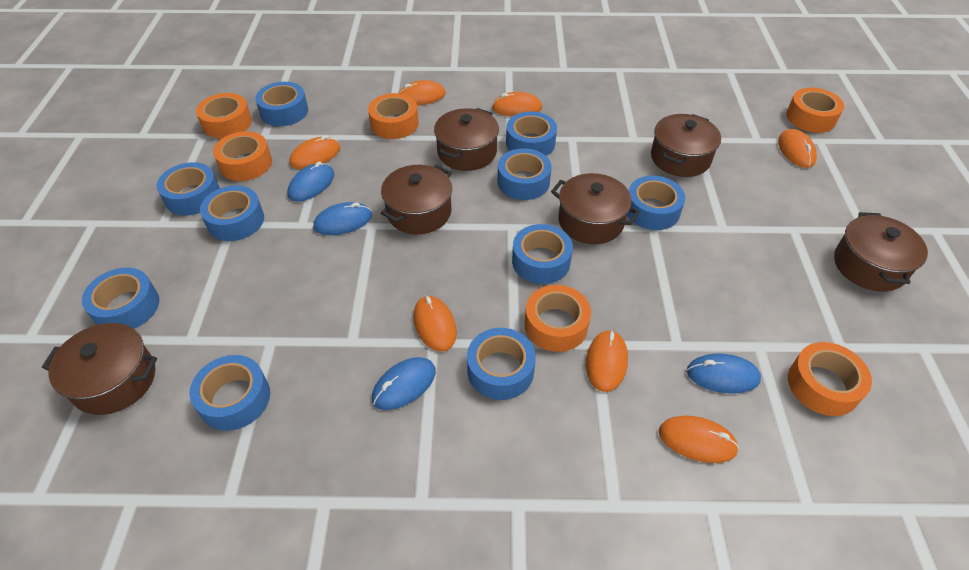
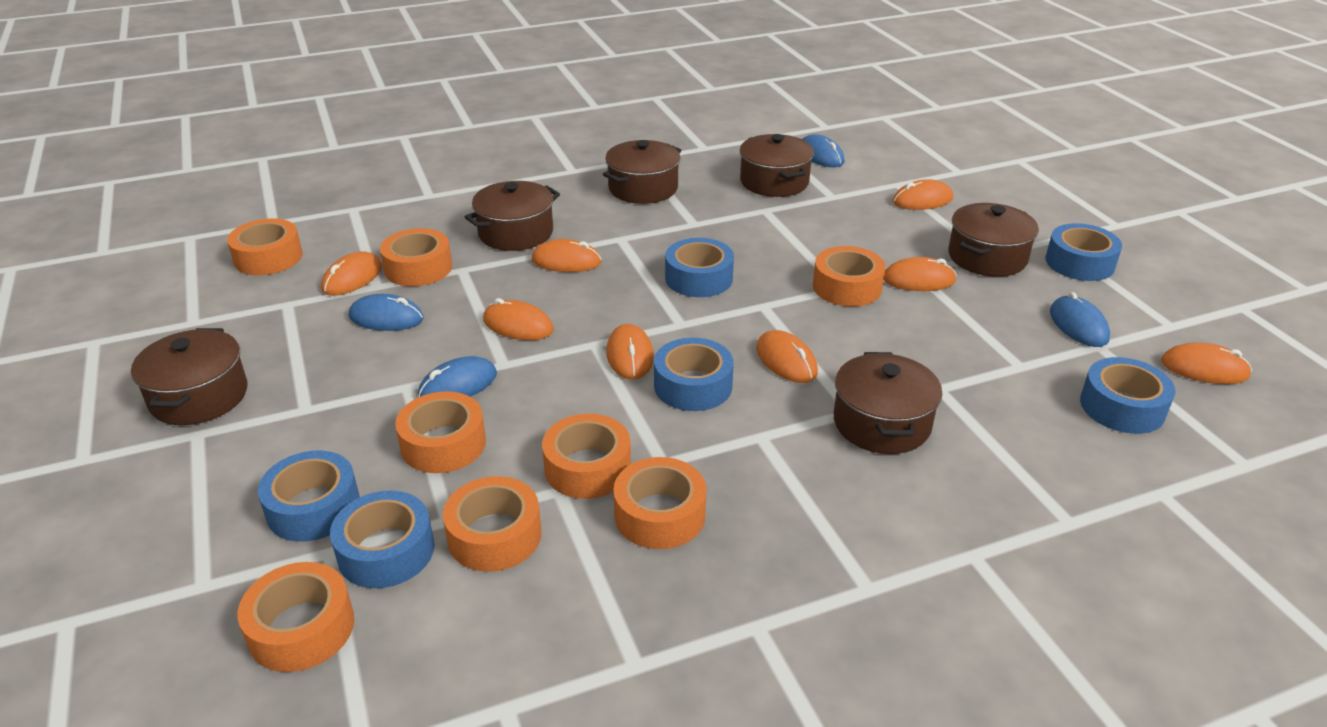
blue tape: [82,268,159,329] [157,162,220,215] [190,355,270,431] [200,186,264,241] [255,82,308,126] [467,328,536,400] [498,148,551,200] [506,111,557,156] [512,224,573,284] [627,176,685,230] = 10 -> [258,451,360,542] [330,491,434,588] [654,338,734,411] [665,238,734,297] [1045,223,1122,281] [1080,357,1175,434] = 6
orange mouse: [289,135,340,169] [399,80,446,105] [414,296,457,352] [492,92,542,116] [586,330,628,392] [659,416,739,463] [778,129,817,168] = 7 -> [321,251,382,296] [483,298,554,340] [532,239,602,272] [606,324,654,379] [756,330,818,383] [884,257,957,291] [892,179,953,210] [1161,343,1252,384] = 8
orange tape: [196,93,252,139] [213,131,272,181] [368,93,419,139] [525,285,591,352] [786,88,844,133] [788,342,872,416] = 6 -> [227,218,303,275] [238,562,354,672] [380,228,452,286] [395,391,486,473] [443,476,542,572] [542,414,631,499] [613,457,706,549] [813,246,886,307] = 8

